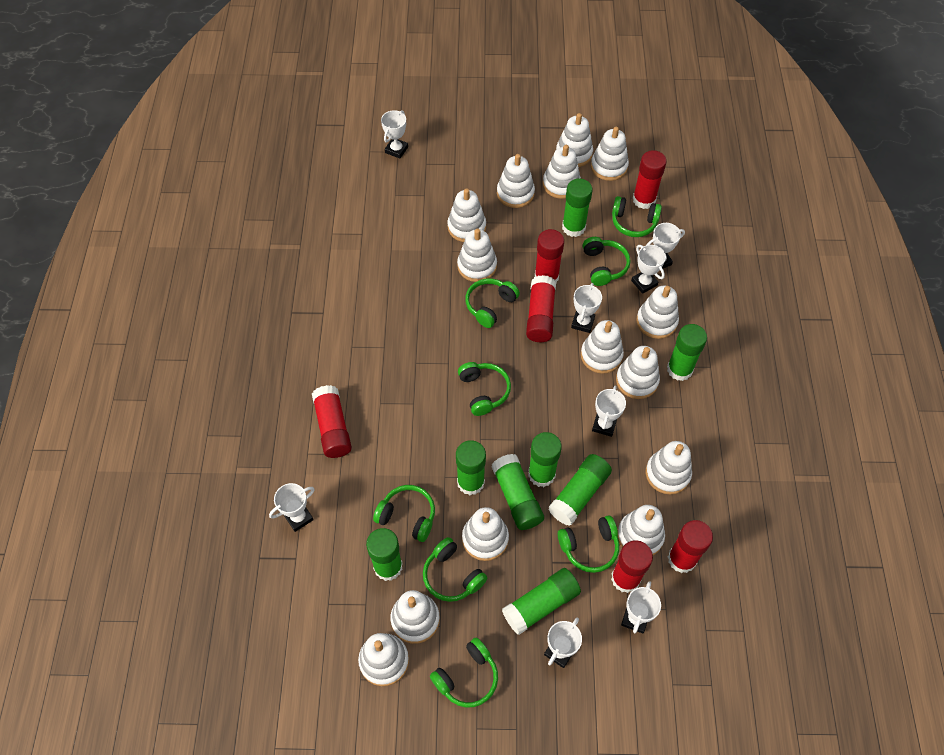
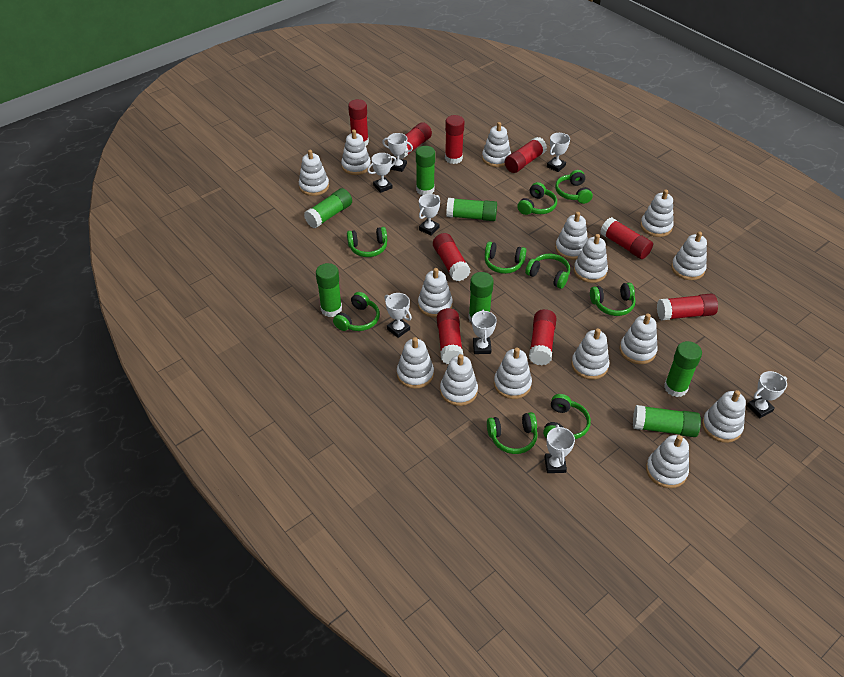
green glue stick: [366,528,403,581] [456,440,486,495] [491,454,544,530] [502,568,581,635] [528,432,562,487] [548,454,612,526] [562,179,593,237] [667,324,707,381] = 8 -> [304,188,352,228] [316,263,342,317] [416,146,435,195] [446,198,497,221] [468,272,494,323] [633,405,701,437] [664,341,702,397] = 7
green headphones: [373,485,435,542] [423,537,487,602] [430,638,498,708] [458,362,511,416] [465,278,520,328] [558,516,619,573] [583,237,630,286] [612,196,662,237] = 8 -> [333,292,380,331] [347,227,387,257] [485,242,526,274] [487,412,538,454] [517,182,557,215] [525,254,570,289] [543,394,591,439] [555,170,593,204] [590,283,636,316] = 9
red glue stick: [312,385,352,458] [526,275,556,342] [535,229,564,284] [611,540,653,593] [633,150,667,209] [668,520,713,573] = 6 -> [348,99,369,146] [394,122,432,159] [433,233,470,281] [437,308,463,364] [445,115,465,164] [505,137,547,173] [529,309,557,365] [600,217,653,259] [657,293,718,320] = 9
white stacking toy: [358,633,409,686] [391,590,440,644] [447,188,486,242] [457,228,497,282] [462,507,509,561] [497,154,535,208] [543,145,581,199] [556,113,593,167] [581,320,624,374] [591,127,629,181] [616,346,660,399] [618,505,665,555] [636,286,679,339] [646,441,692,495] = 14 -> [299,150,329,196] [341,130,371,175] [397,337,434,389] [418,268,453,318] [440,354,478,406] [482,122,511,167] [494,347,532,399] [555,212,588,260] [571,328,609,380] [574,234,608,283] [620,313,658,364] [640,189,674,237] [646,435,689,488] [671,231,707,280] [702,390,746,443] = 15

